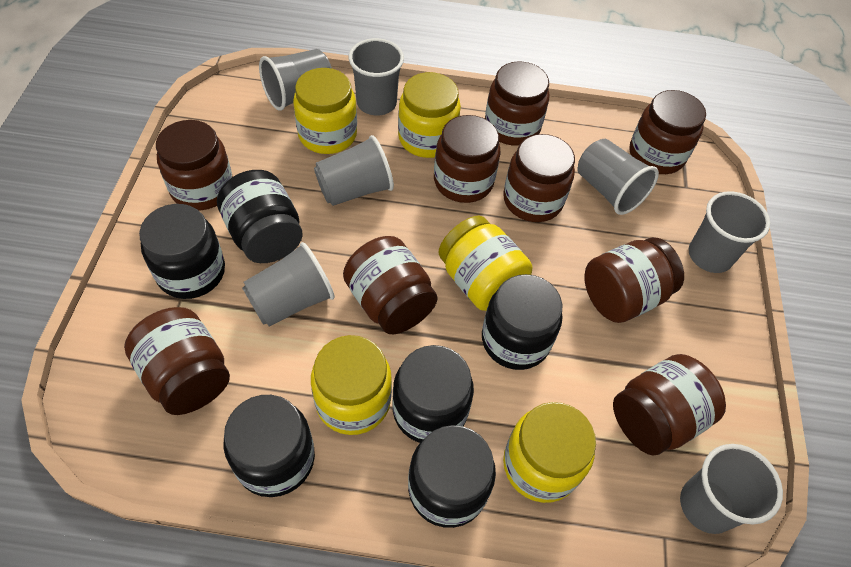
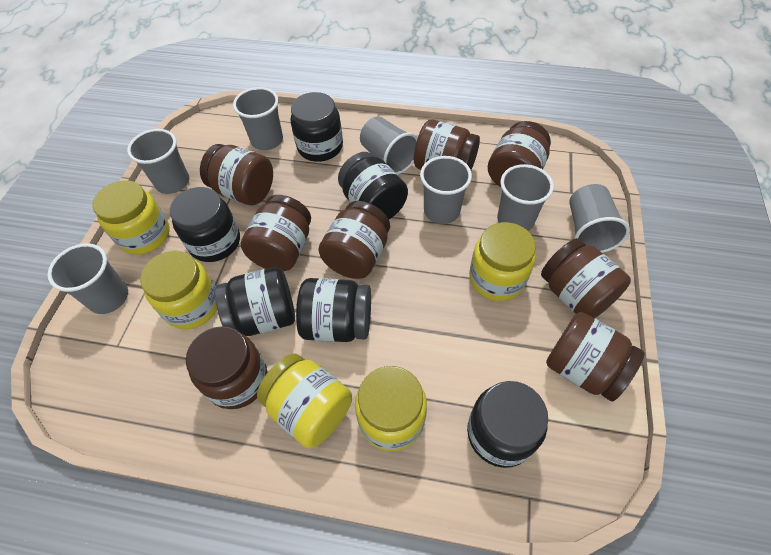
brown jar: [124,307,230,415] [156,120,233,210] [343,236,438,334] [434,115,501,203] [485,61,550,146] [503,134,575,222] [584,237,684,323] [613,354,726,456] [629,90,706,174] = 9 -> [186,326,268,409] [200,144,273,205] [241,195,311,271] [318,201,390,279] [414,120,480,170] [488,121,551,187] [541,238,631,318] [546,312,645,402] = 8

